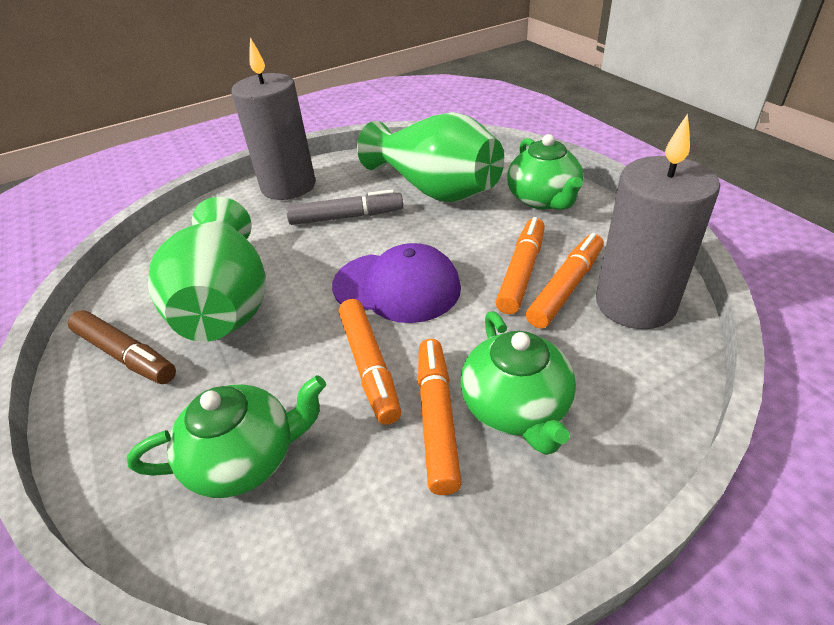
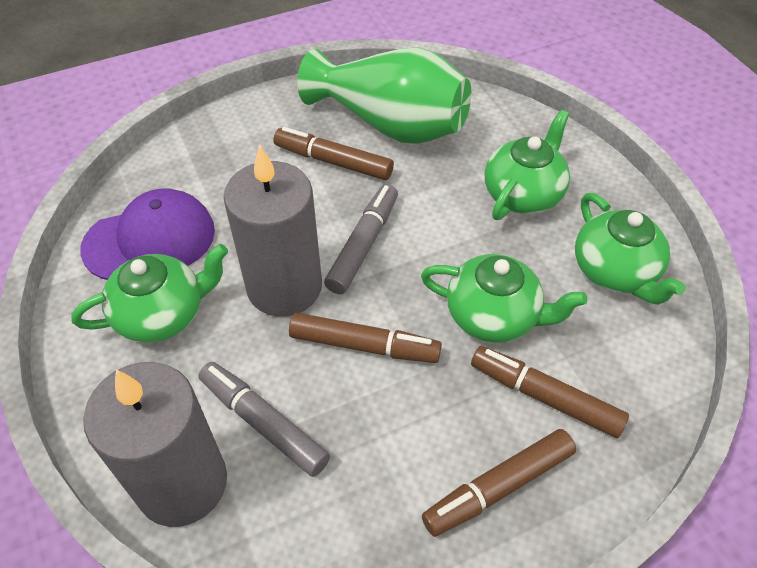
brown marker: [68,310,176,384] = 1 -> [274,127,394,180] [289,313,442,363] [422,429,576,537] [471,346,629,438] = 4
green teapot: [127,375,326,498] [461,311,576,455] [507,134,583,210] = 3 -> [71,244,228,343] [421,254,587,342] [484,110,570,220] [575,193,686,305] = 4
green vase: [148,197,266,342] [357,112,504,202] = 2 -> [297,47,471,144] = 1
grey marker: [286,189,403,225] = 1 -> [198,362,330,477] [324,184,398,294] = 2
orange marker: [339,299,401,425] [418,339,462,495] [496,217,545,314] [526,233,604,328] = 4 -> none = 0

